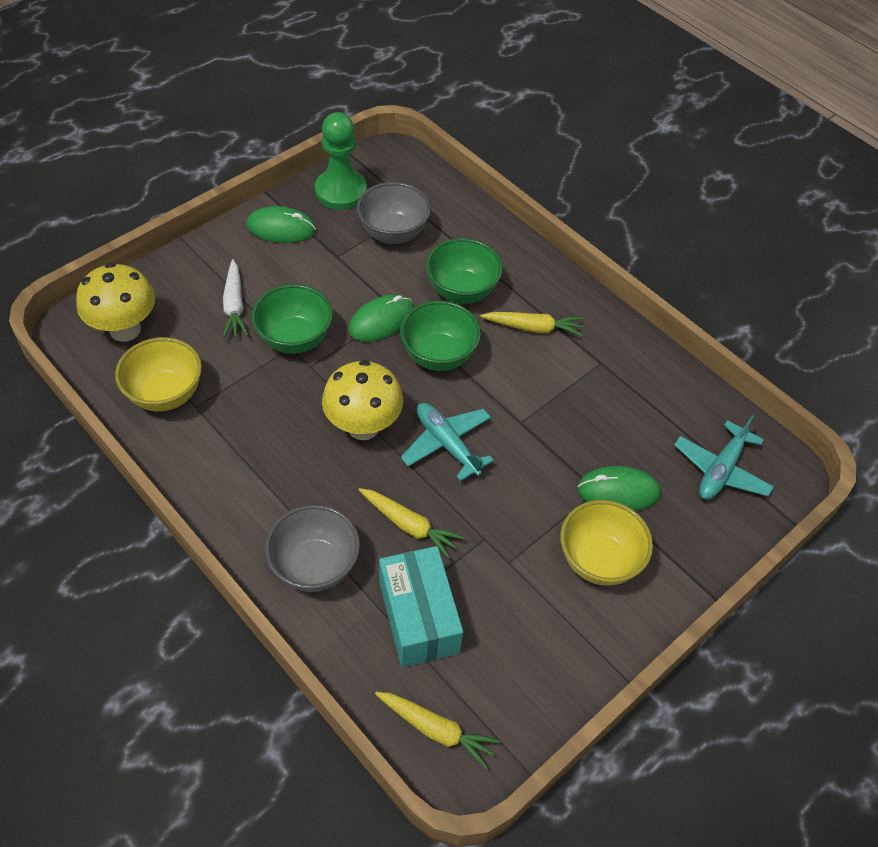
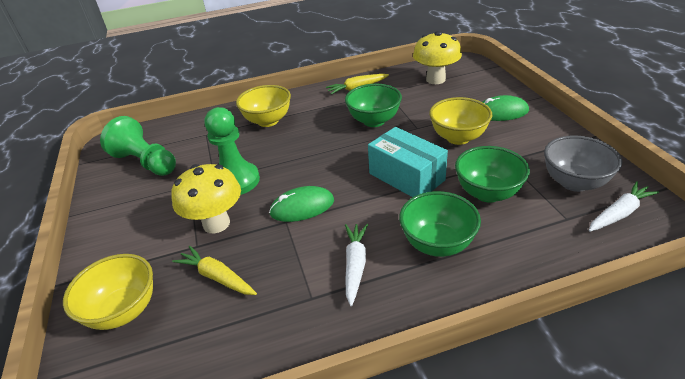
green mouse: [246,206,316,243] [348,294,415,342] [577,466,661,511] = 3 -> [269,186,334,222] [483,95,529,121] = 2
green pawn: [315,112,367,210] = 1 -> [100,116,176,176] [205,107,260,195] = 2
grey bowl: [265,505,360,592] [357,182,431,244] = 2 -> [544,135,622,192] = 1
turquoise plane: [401,403,494,481] [674,415,774,500] = 2 -> none = 0
white carrot: [223,259,248,338] = 1 -> [345,224,368,306] [589,181,659,232] = 2
yellow bowl: [115,337,202,411] [560,500,653,586] = 2 -> [63,254,153,330] [236,85,291,127] [429,97,492,145] = 3
yellow carrot: [359,488,464,559] [375,692,501,770] [480,312,583,336] = 3 -> [172,246,257,295] [326,74,389,95] = 2

